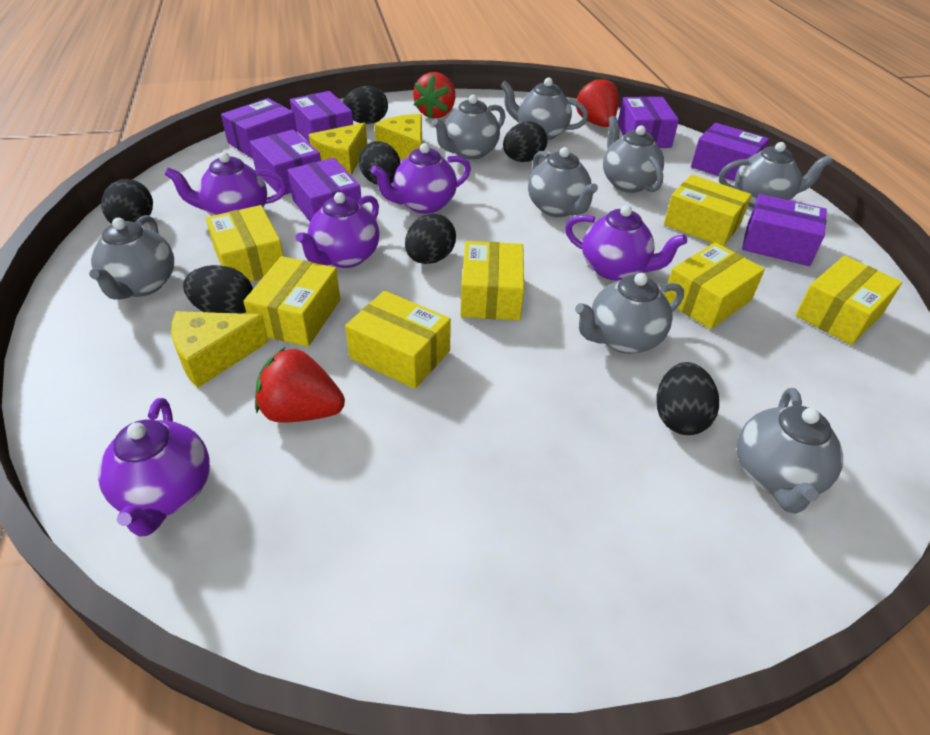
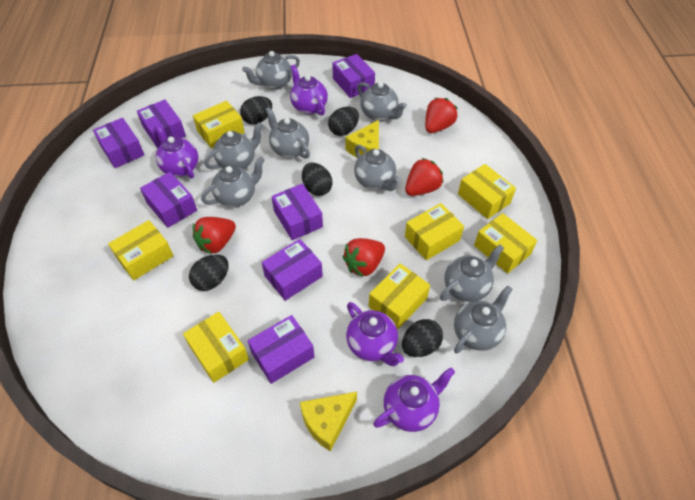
black egg: [101,179,153,224] [183,265,253,314] [343,86,388,124] [359,141,401,185] [405,213,456,264] [503,121,547,162] [656,362,719,435] = 7 -> [189,254,229,291] [240,96,272,124] [302,163,332,196] [328,107,359,136] [402,319,443,357] = 5
purple teapot: [98,398,210,537] [164,152,287,216] [296,192,379,268] [371,143,471,214] [565,205,687,281] = 5 -> [155,124,199,179] [290,65,328,116] [346,302,404,366] [373,367,455,432] = 4
red strawberry: [255,348,345,423] [413,72,456,118] [576,77,619,127] = 3 -> [193,217,236,254] [342,238,385,277] [405,158,443,196] [425,98,458,133] = 4
yellow cheese: [171,311,269,388] [309,122,367,175] [375,114,422,159] = 3 -> [300,392,357,452] [345,120,379,157] = 2

